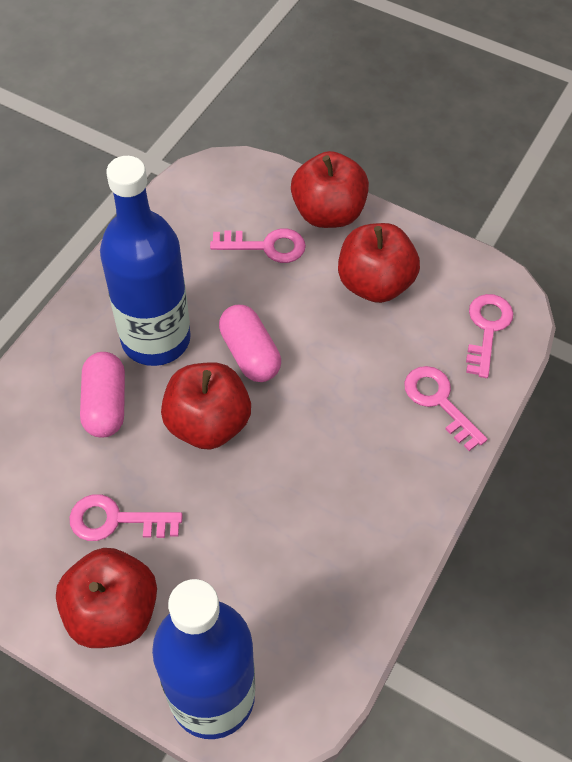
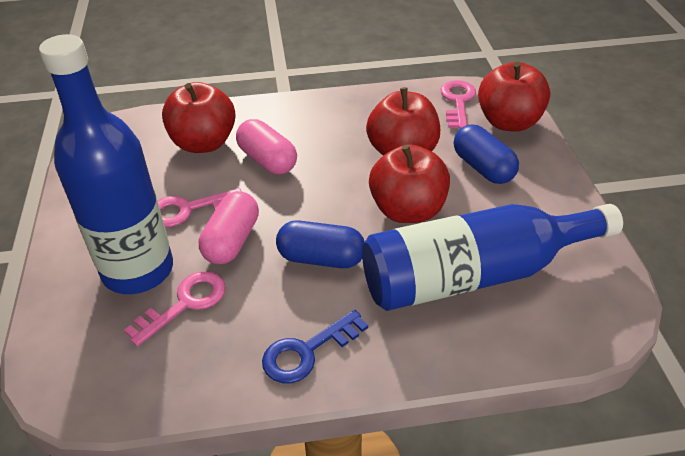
blue capsule: none = 0 -> [276,220,365,268] [454,124,519,184] = 2
blue key: none = 0 -> [262,310,368,383] = 1
pink key: [69,494,183,541] [210,229,306,263] [404,366,488,451] [466,294,513,378] = 4 -> [124,271,226,346] [158,188,242,227] [440,80,476,129] = 3

